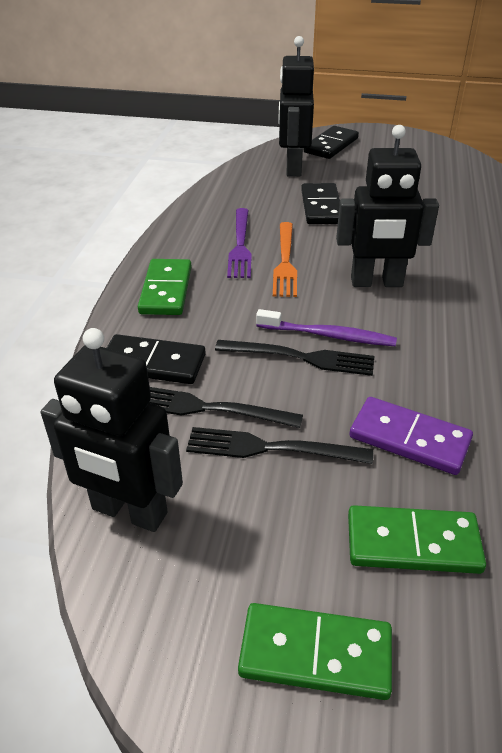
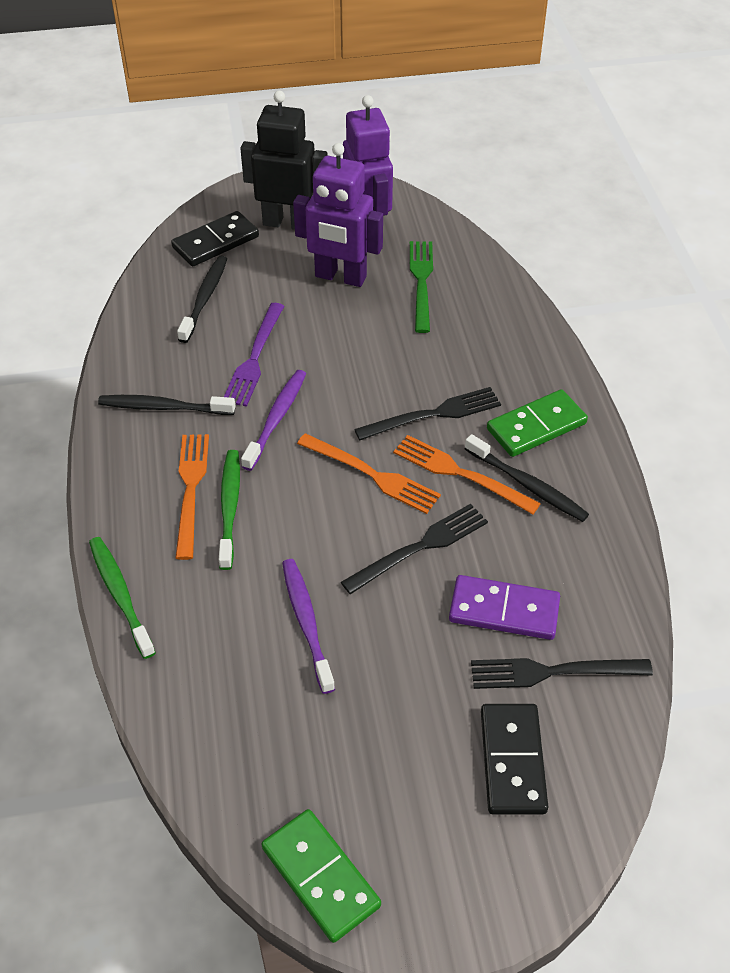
black domino: [107,334,206,384] [301,183,340,224] [304,126,359,159] = 3 -> [171,211,259,267] [481,704,548,815] = 2
black robot: [40,328,183,532] [278,36,314,177] [336,125,439,287] = 3 -> [240,91,328,230] = 1
black toothbrush: none = 0 -> [98,395,235,415] [177,256,227,343] [465,434,589,522] = 3
green domino: [138,259,192,315] [238,603,392,700] [348,505,486,574] = 3 -> [262,809,381,943] [487,389,588,457] = 2
green fork: none = 0 -> [410,241,433,333] = 1
green toothbrush: none = 0 -> [89,537,156,659] [219,450,240,570] = 2
orange fork: [273,222,297,297] = 1 -> [175,434,209,560] [297,434,441,514] [393,435,541,515] = 3
purple robot: none = 0 -> [293,143,383,287] [343,95,393,216] = 2
purple toothbrush: [256,309,397,346] = 1 -> [241,370,306,471] [282,559,335,694] = 2

